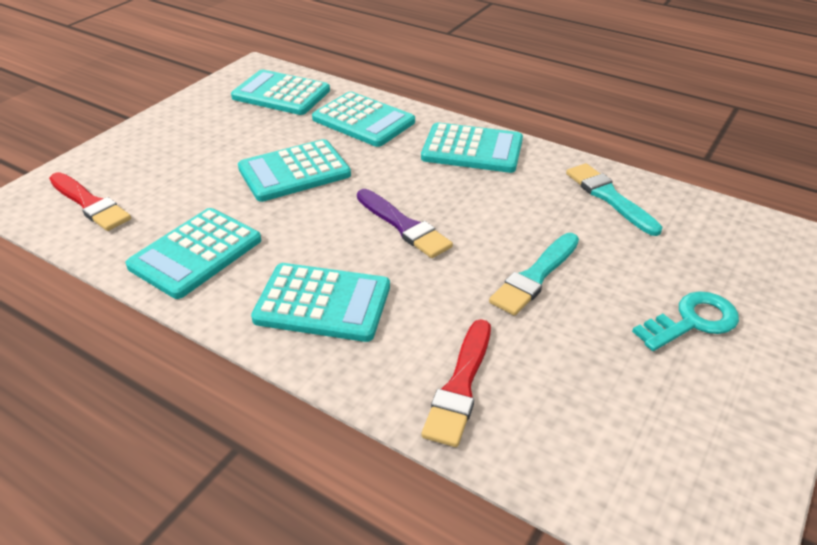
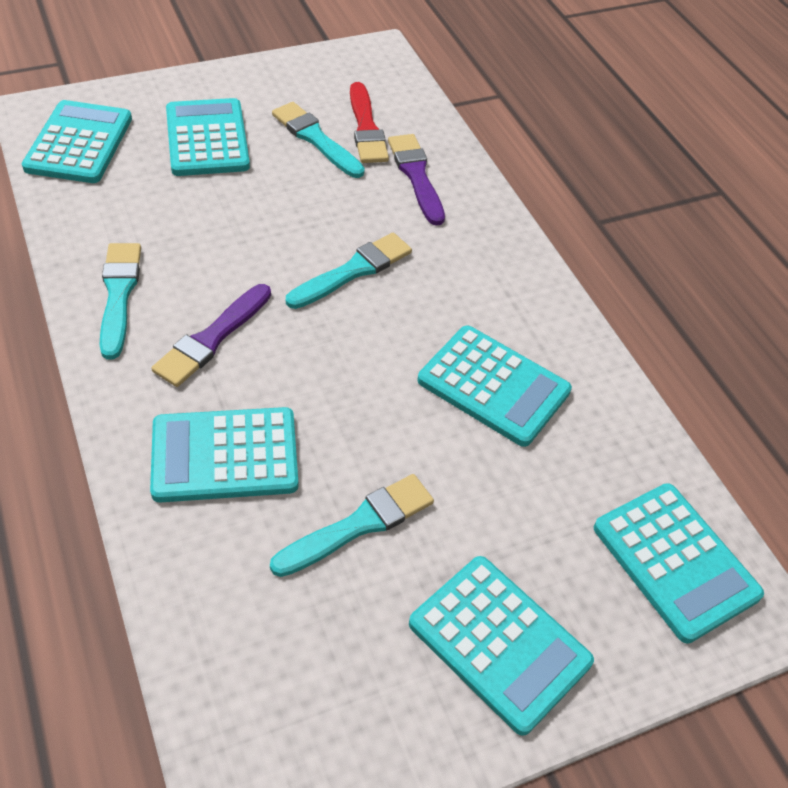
purple brush: [357,189,453,258] = 1 -> [151,284,271,387] [388,134,445,226] = 2
red brush: [49,172,131,231] [421,319,491,447] = 2 -> [350,82,389,163] = 1
turquoise brush: [489,233,579,316] [566,163,662,236] = 2 -> [100,243,141,360] [270,474,434,577] [272,102,365,178] [286,233,412,309] = 4
turquoise key: [632,291,739,351] = 1 -> none = 0

